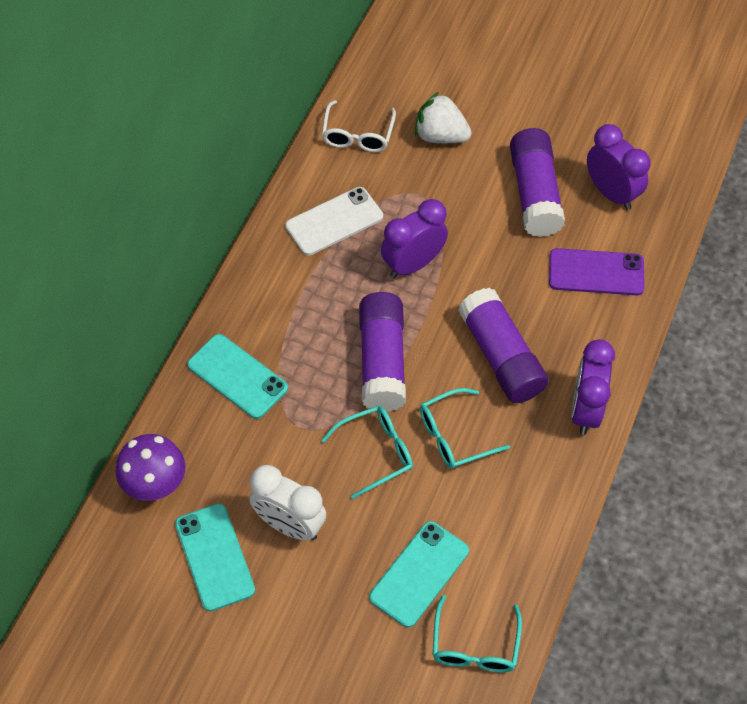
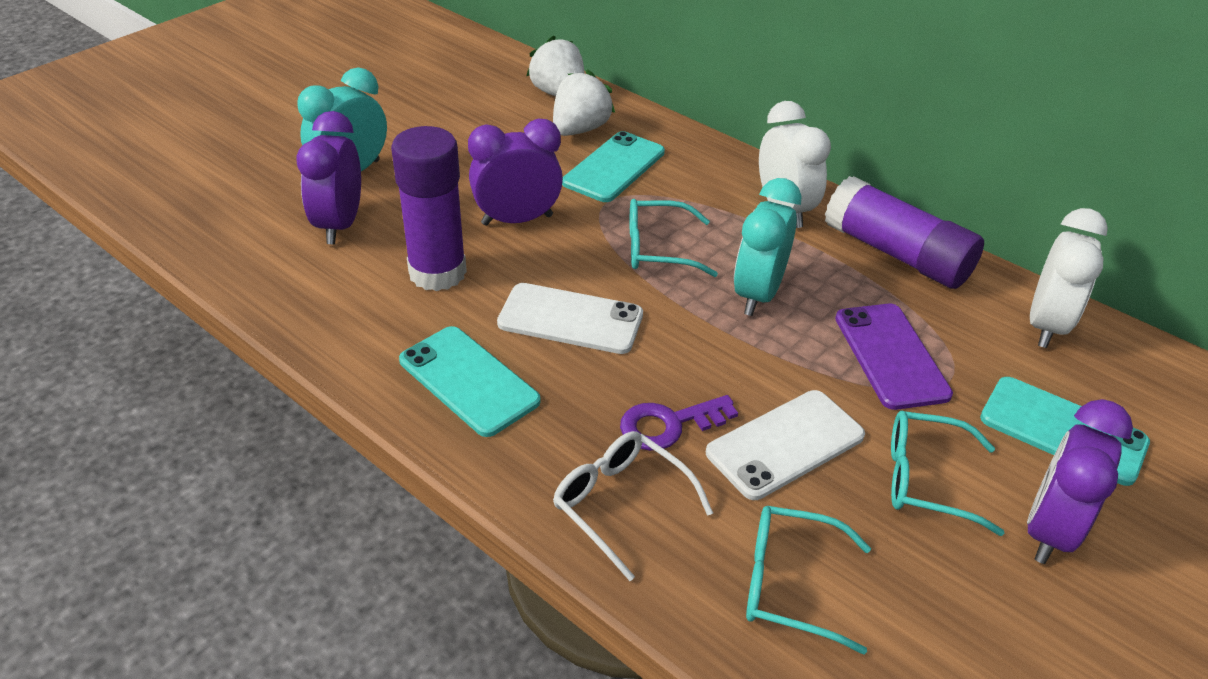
purple glue stick: [359,292,406,412] [458,288,549,403] [510,128,565,237] = 3 -> [391,126,467,291] [825,176,984,289] = 2
purple key: none = 0 -> [620,395,738,451] = 1
purple mushroom: [116,434,186,501] = 1 -> none = 0
turquoise clock: none = 0 -> [297,67,387,171] [734,178,802,316] = 2
white clock: [249,465,326,541] = 1 -> [759,101,831,228] [1030,208,1108,348] = 2
white phone: [285,187,383,256] = 1 -> [497,283,643,354] [706,390,865,500] = 2
white strawberry: [415,92,472,143] = 1 -> [526,35,584,96] [553,69,615,136] = 2

